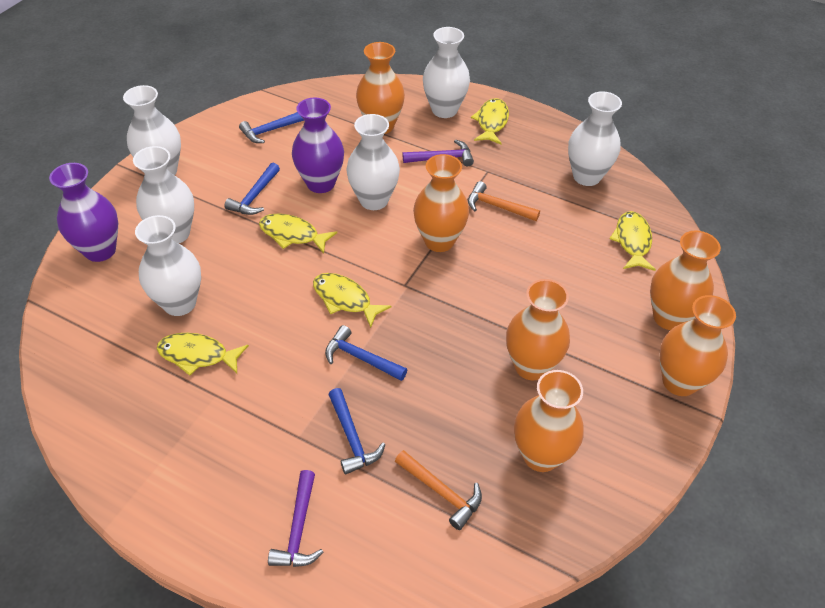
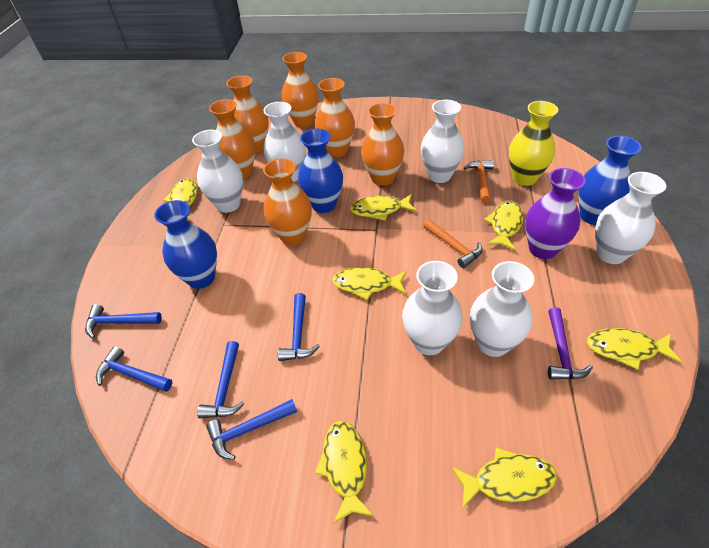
blue hammer: [224,163,280,215] [239,112,304,143] [325,325,407,381] [328,388,386,475] = 4 -> [85,304,162,339] [96,346,172,392] [197,341,244,418] [206,399,297,460] [278,293,320,361] = 5
blue vase: none = 0 -> [154,200,217,289] [298,129,343,213] [578,136,641,225] = 3
purple hammer: [268,470,323,567] [403,140,474,166] = 2 -> [548,307,593,379] = 1
purple vase: [49,163,118,262] [292,98,344,193] = 2 -> [525,168,586,259] = 1
yellow fish: [157,333,249,376] [259,213,337,254] [313,273,391,328] [471,98,509,144] [609,211,656,271] = 5 -> [163,178,198,219] [315,421,374,524] [332,267,407,300] [350,194,416,221] [451,447,557,509] [484,201,523,250] [587,328,682,370] = 7
yellow vase: none = 0 -> [509,101,558,186] = 1

